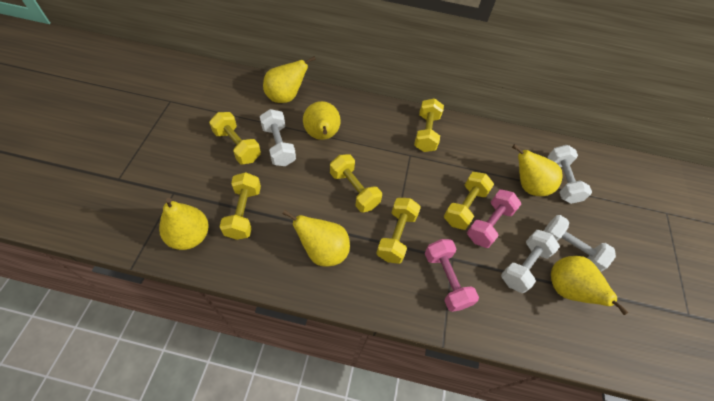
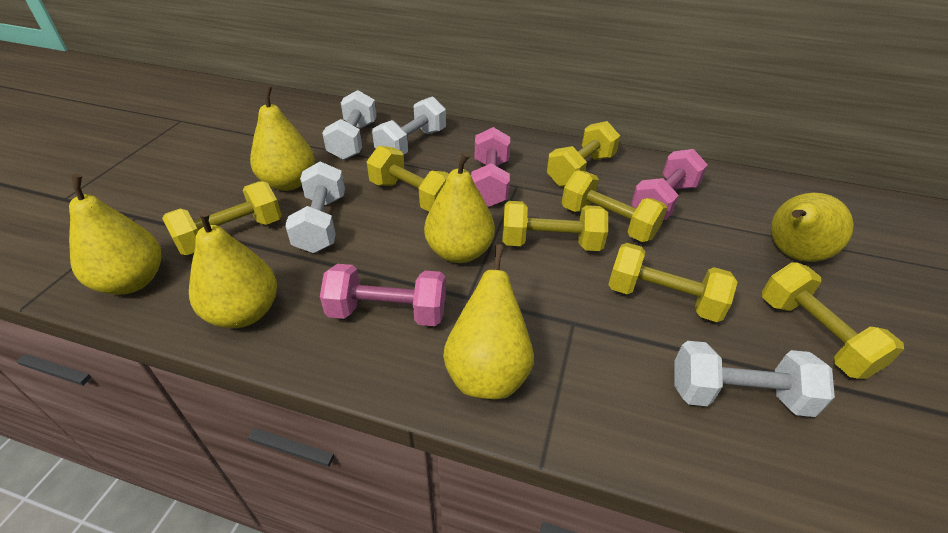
pink dumbbell: [425,239,479,312] [467,189,521,248] = 2 -> [320,264,446,326] [471,127,510,207] [631,149,708,220] = 3
yellow dumbbell: [209,112,261,164] [219,172,261,240] [330,154,382,213] [376,198,421,264] [414,98,444,152] [444,172,494,230] = 6 -> [162,181,282,255] [367,146,449,212] [502,201,608,251] [547,121,620,187] [562,170,667,242] [608,243,737,322] [762,262,904,379] = 7

